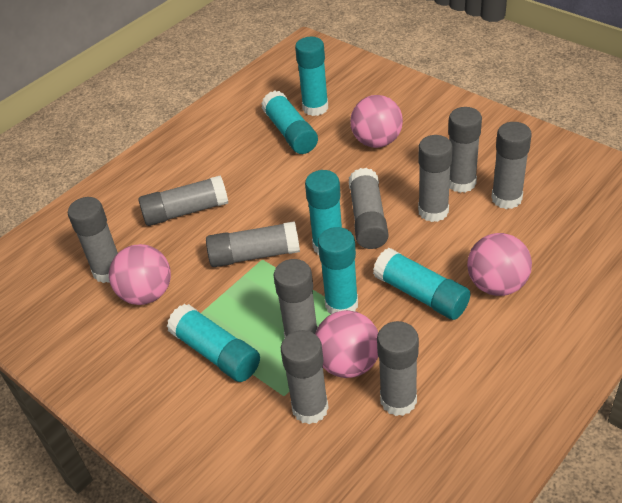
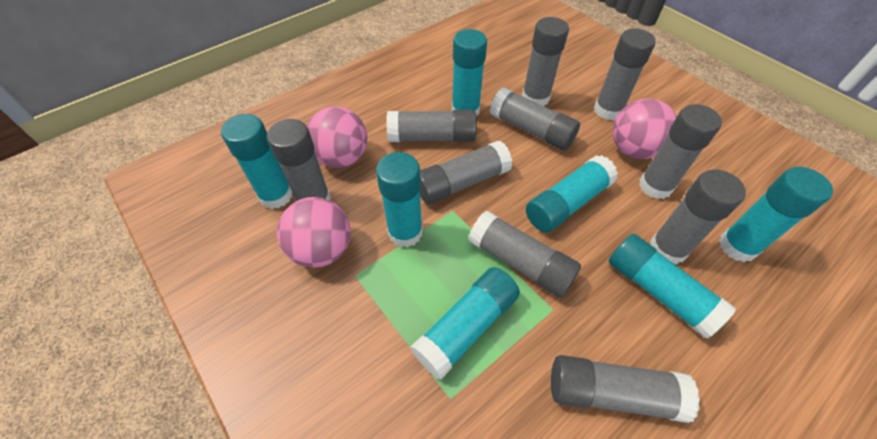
pink ball: [109,244,171,305] [315,310,378,378] [350,95,403,148] [467,233,532,296] = 4 -> [277,197,351,268] [307,106,367,168] [613,98,677,159] = 3
turquoise glue stick: [167,304,260,382] [261,91,318,154] [295,37,328,116] [305,170,342,255] [318,227,358,314] [373,248,471,320] = 6 -> [221,114,293,209] [376,152,423,247] [410,267,520,379] [451,29,487,117] [526,155,618,233] [609,234,736,338] [719,167,833,262] = 7

